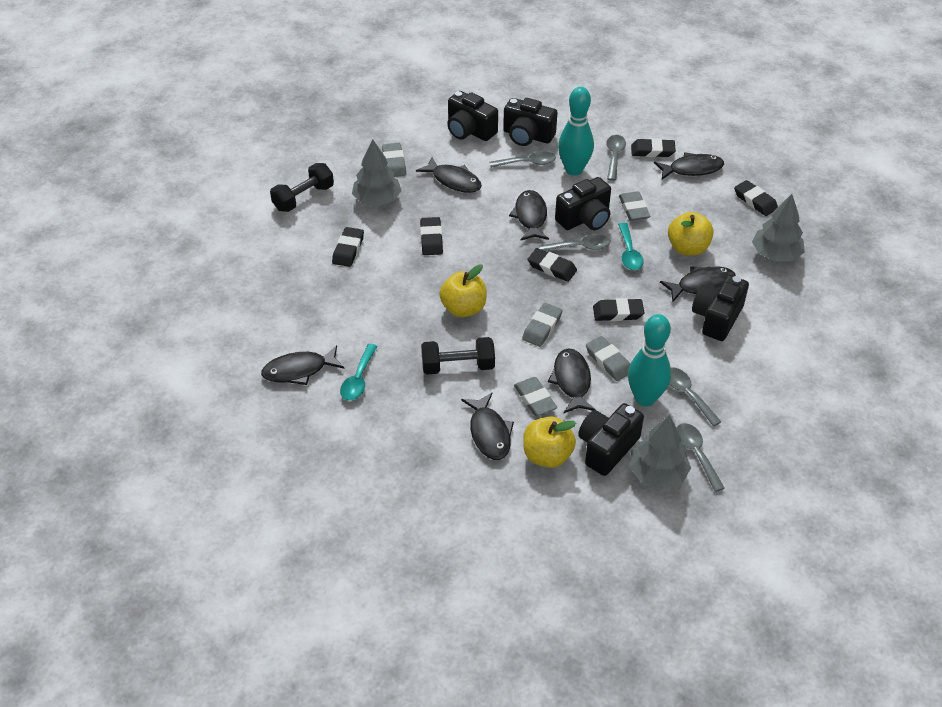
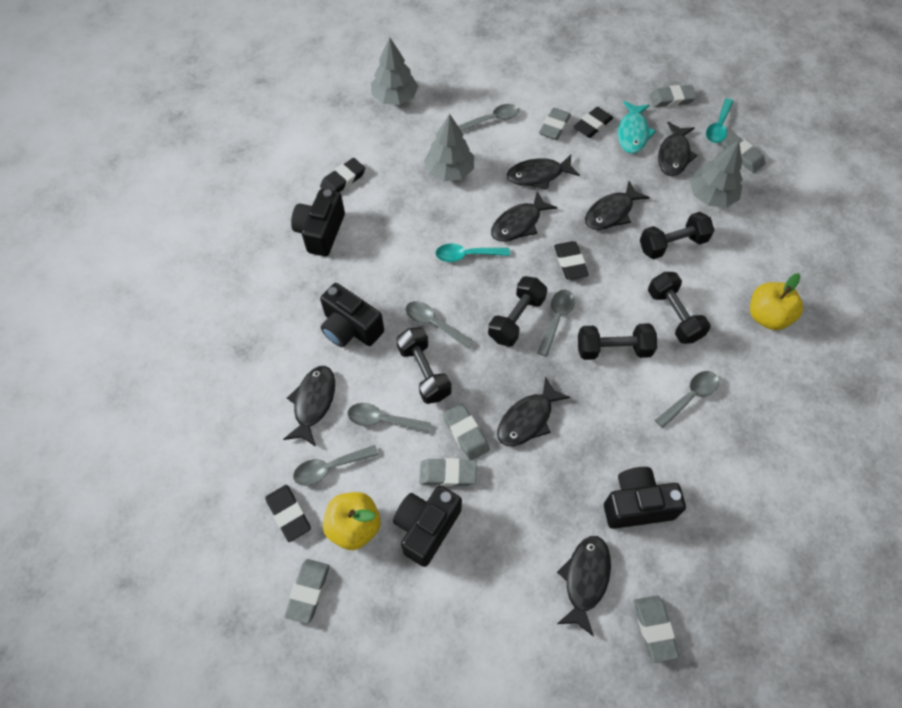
black camera: [447,91,498,141] [503,98,558,146] [555,177,611,230] [578,403,644,476] [692,275,749,341] = 5 -> [291,189,345,256] [320,283,384,347] [393,485,462,567] [604,467,686,529] = 4
black dumbbell: [270,163,334,212] [421,337,495,374] = 2 -> [396,327,452,404] [488,276,547,347] [578,323,657,360] [640,212,714,259] [648,272,711,344] = 5
black eraser: [332,227,364,267] [420,217,443,255] [527,248,577,282] [593,298,645,321] [631,138,676,157] [734,180,778,216] = 6 -> [265,485,311,542] [320,158,365,192] [554,241,589,280] [573,107,613,138] = 4
grey eraser: [382,143,406,177] [514,377,557,416] [522,303,563,347] [586,336,630,381] [619,191,650,221] = 5 -> [284,559,330,624] [419,458,476,487] [443,404,490,460] [539,108,571,140] [634,596,679,663] [649,85,697,107] [722,133,766,173] = 7
grey spoon: [490,151,556,168] [539,234,610,251] [606,135,626,181] [669,367,721,426] [677,423,725,492] = 5 -> [293,445,378,486] [347,403,431,433] [406,301,474,349] [458,104,519,131] [537,290,575,357] [655,371,719,428] = 6
turquoise bowling pin: [558,87,594,176] [628,314,671,406] = 2 -> none = 0
turquoise fish: none = 0 -> [618,101,656,154] = 1
yellow apple: [439,264,486,317] [523,416,576,468] [668,212,713,256] = 3 -> [323,492,381,550] [750,273,803,330] = 2

